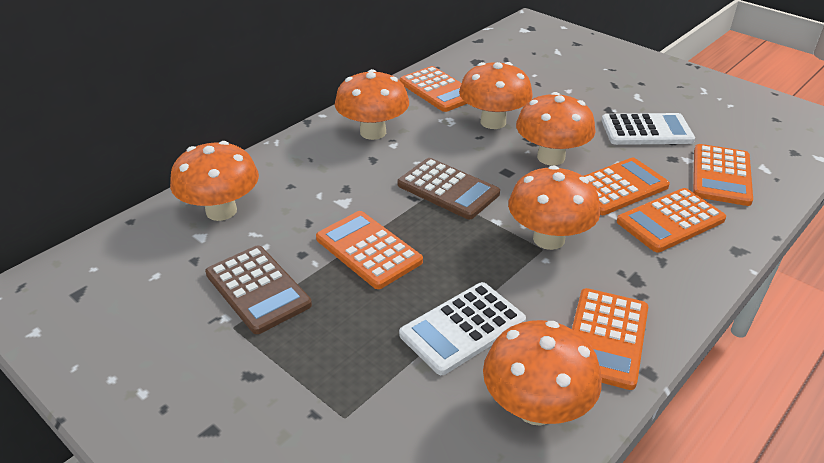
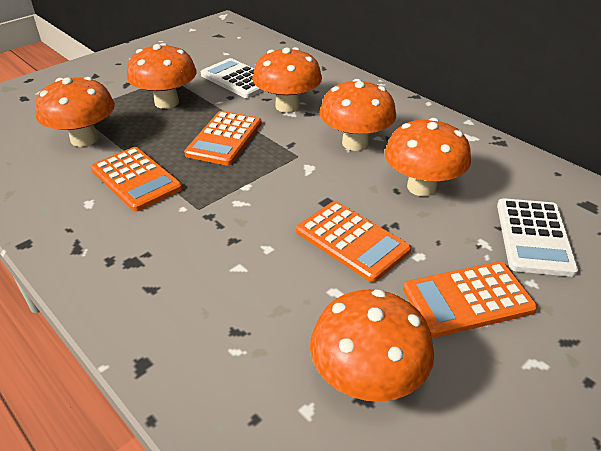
brown calculator: [205,245,312,334] [397,158,500,219] = 2 -> none = 0
orange calculator: [316,211,423,289] [399,66,467,112] [572,288,648,390] [584,158,670,215] [617,188,726,252] [693,144,753,206] = 6 -> [91,147,183,211] [184,111,262,166] [296,201,411,282] [403,261,537,338] = 4

